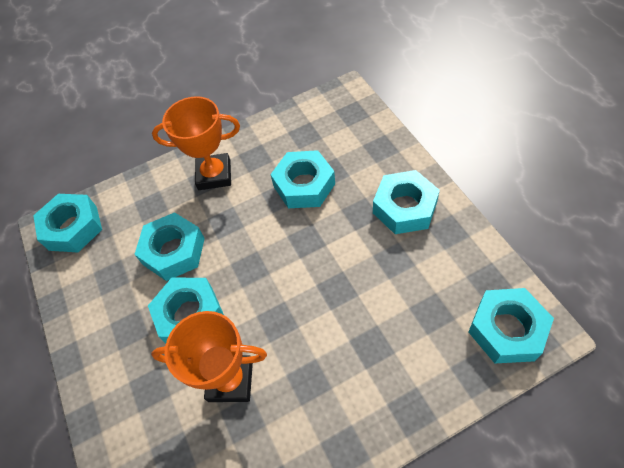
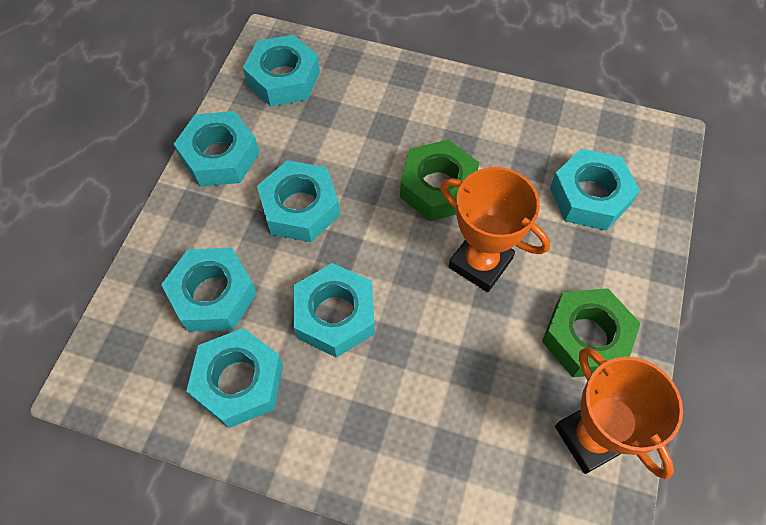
green nut: none = 0 -> [400,140,479,221] [542,288,641,377] = 2
turquoise nut: [33,194,102,252] [134,212,205,281] [148,277,224,343] [270,150,335,208] [373,170,440,234] [468,288,554,363] = 6 -> [161,248,257,332] [174,111,259,186] [186,328,283,428] [243,35,320,107] [257,160,340,242] [293,263,375,358] [550,148,640,230] = 7

